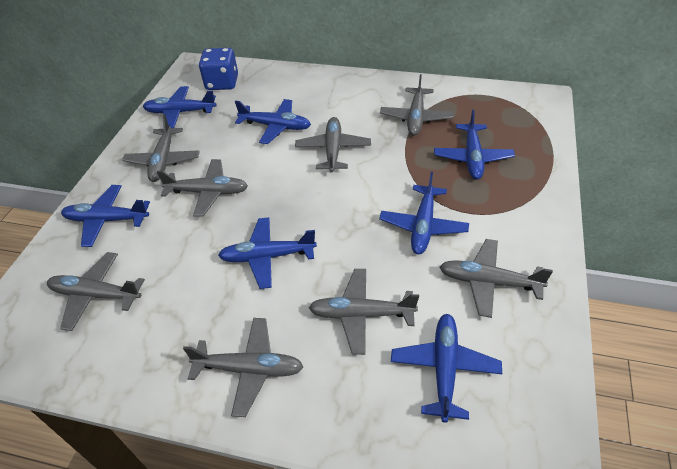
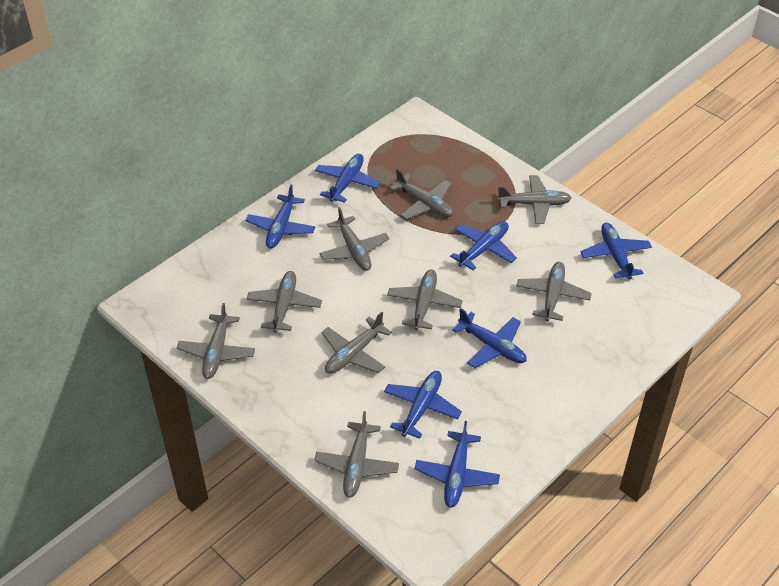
blue dice: [199,48,238,90] = 1 -> none = 0
grey plane: [47,252,145,331] [122,114,200,182] [157,159,248,217] [183,318,304,417] [295,117,371,173] [309,269,419,355] [380,74,453,136] [440,239,553,318] = 8 -> [177,303,255,379] [247,271,322,333] [314,411,399,498] [319,207,389,271] [321,312,392,374] [387,269,463,330] [390,169,453,220] [497,175,572,224] [517,262,592,322] = 9

